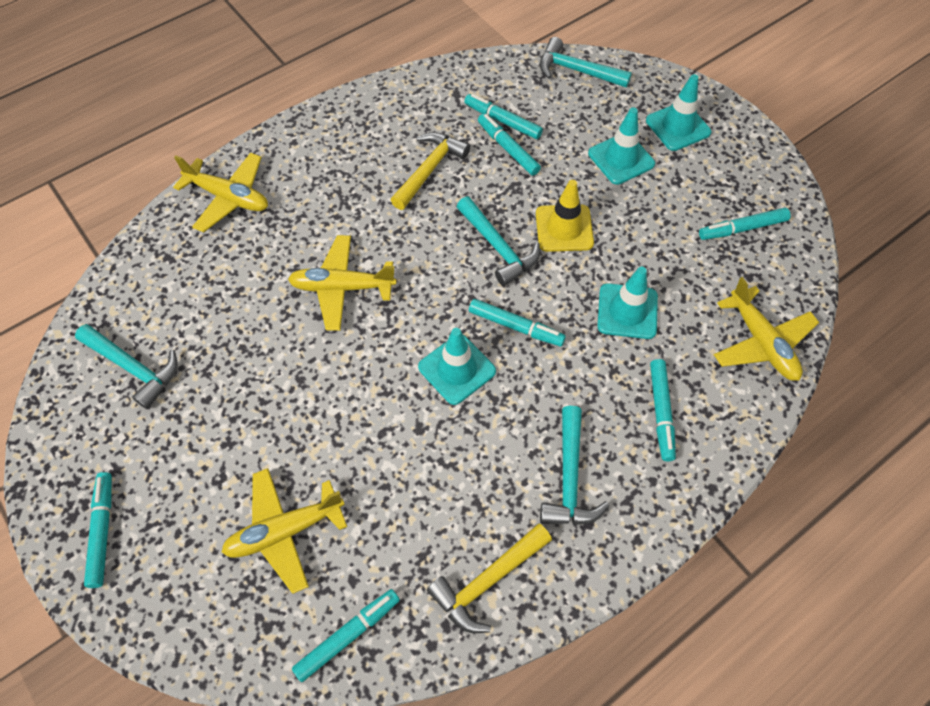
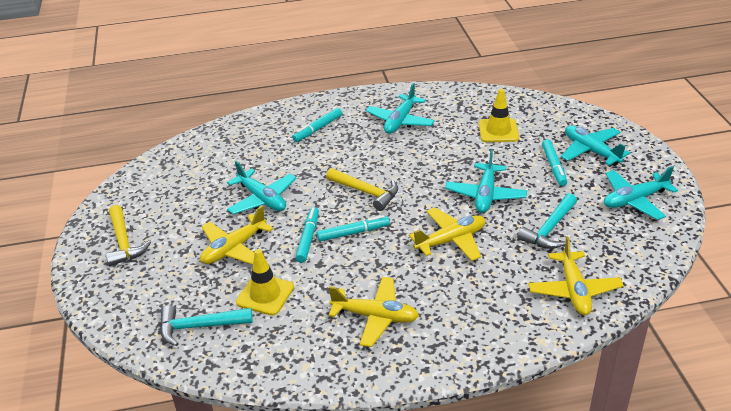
turquoise hammer: [75,324,178,409] [457,196,540,286] [540,37,632,88] [540,406,609,525] = 4 -> [160,305,253,347] [517,193,577,249] = 2
turquoise marker: [84,472,112,588] [292,589,400,682] [464,94,543,139] [469,299,566,346] [478,113,541,176] [650,359,676,461] [699,208,791,240] = 7 -> [292,108,342,142] [295,207,319,263] [317,215,390,242] [542,139,567,186] = 4
turquoise plane: none = 0 -> [227,161,296,214] [366,83,435,134] [445,150,527,213] [561,125,630,166] [604,166,678,220] = 5
turquoise traffic cone: [418,328,496,405] [588,107,655,185] [598,267,658,339] [646,74,711,151] = 4 -> none = 0
yellow traffic cone: [536,180,594,252] = 1 -> [236,249,294,316] [479,89,519,142] = 2

